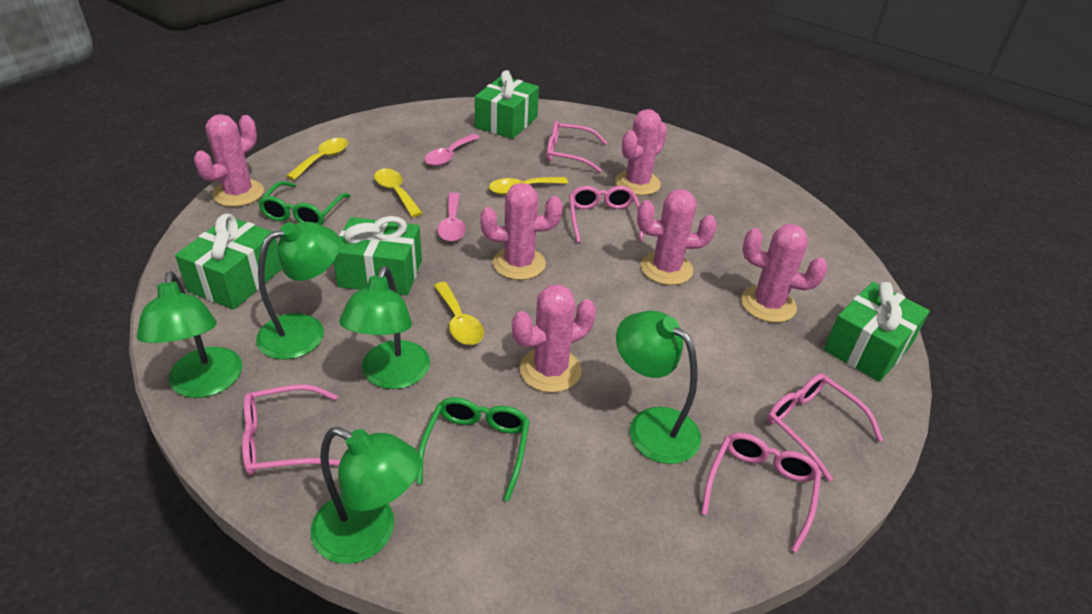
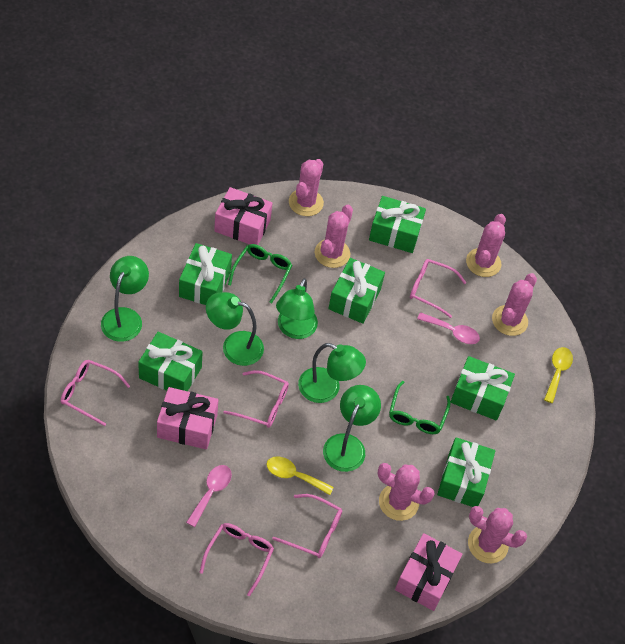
green gift: [175,214,282,310] [334,216,422,295] [475,70,539,139] [824,282,930,382] = 4 -> [138,332,203,391] [179,243,232,305] [328,258,385,324] [369,196,426,253] [437,437,495,507] [450,356,515,421] = 6
pink gift: none = 0 -> [157,387,218,450] [214,187,273,245] [395,533,462,611] = 3
yellow spoon: [286,138,348,180] [374,169,423,217] [434,282,484,345] [489,177,568,195] = 4 -> [267,456,334,495] [544,347,573,403] = 2

